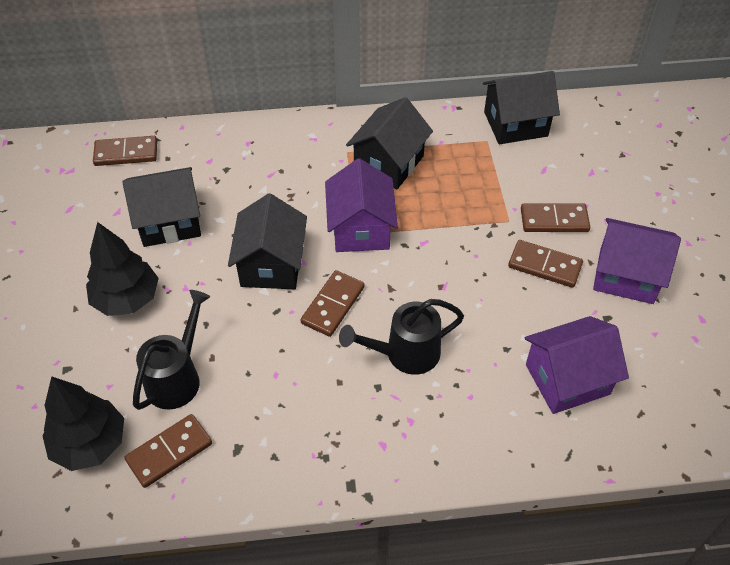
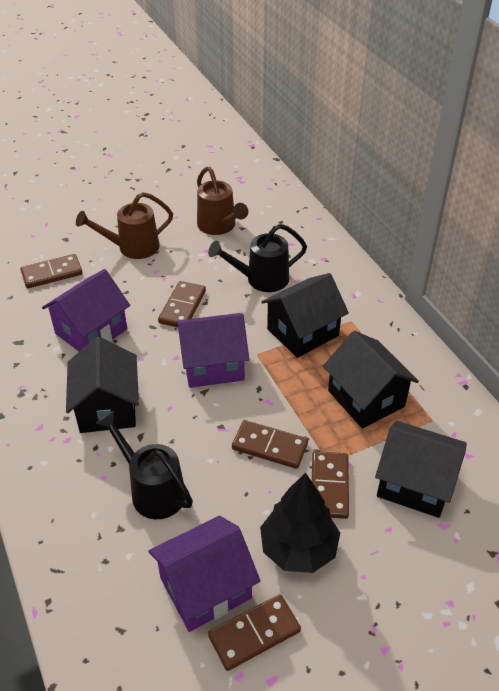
black tree: [42,376,124,471] [86,222,159,316] = 2 -> [260,472,340,573] = 1
brown watering can: none = 0 -> [76,192,173,259] [197,167,248,235] = 2

